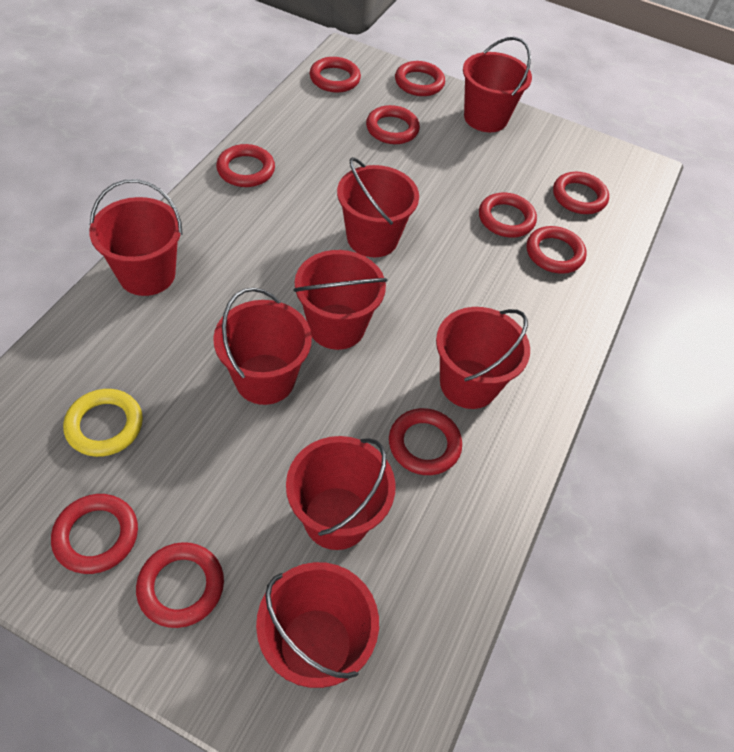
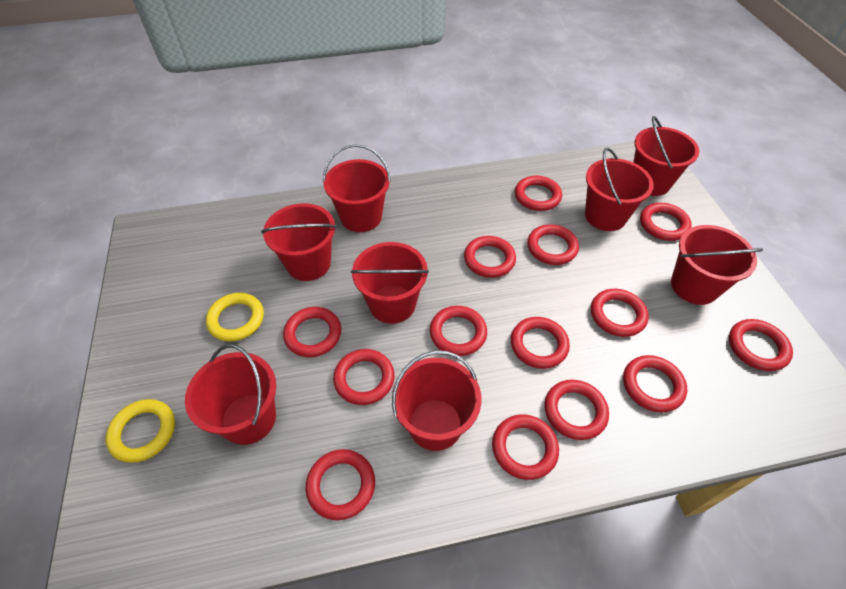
red ring: [51,494,138,574] [136,542,224,628] [216,144,275,187] [310,57,361,93] [366,105,420,144] [389,408,462,475] [395,61,445,96] [479,193,537,238] [527,226,587,274] [553,172,609,214] = 10 -> [283,307,341,357] [306,449,375,520] [333,349,395,405] [430,306,487,356] [464,236,516,278] [492,414,559,480] [511,317,570,369] [515,176,562,211] [527,224,579,265] [544,380,609,440] [591,289,649,337] [623,355,687,412] [640,203,692,241] [729,319,793,371] = 14
yellow ring: [63,389,143,457] = 1 -> [106,399,175,463] [206,293,264,342] = 2

